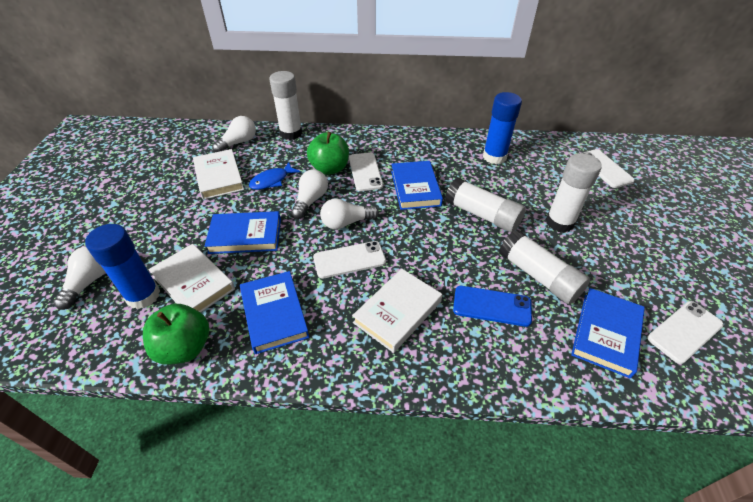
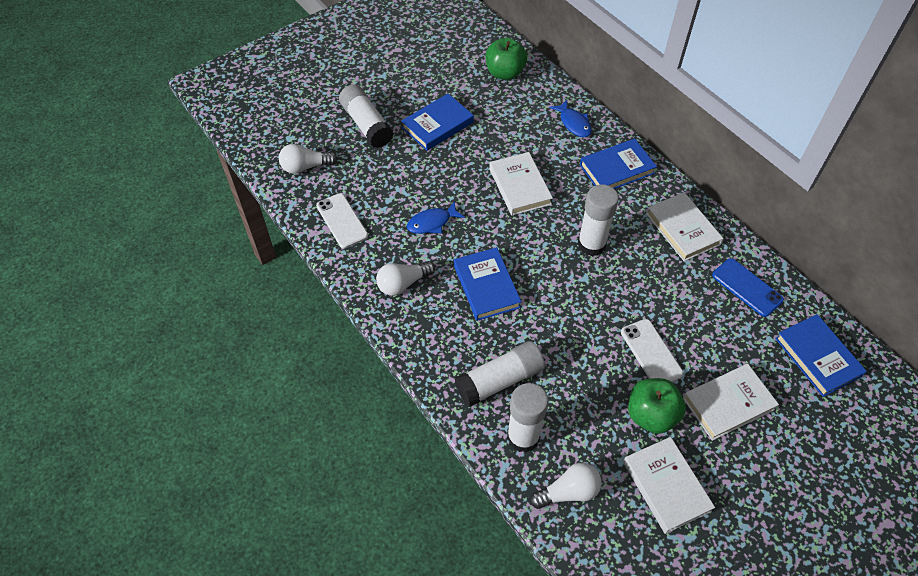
blue fish: [249,162,300,190] = 1 -> [407,201,465,234] [549,100,592,137] = 2
blue glue stick: [85,224,160,309] [483,92,522,164] = 2 -> none = 0
white book: [149,244,235,313] [193,149,244,200] [352,269,442,353] = 3 -> [489,152,553,215] [623,437,715,534] [646,192,724,261] [683,364,779,441] = 4
white light bulb: [53,247,105,310] [212,116,256,152] [291,170,328,219] [320,198,379,229] = 4 -> [279,144,338,174] [376,261,435,296] [530,463,601,509] = 3
white phone: [313,241,386,279] [349,152,383,191] [582,149,635,188] [648,301,724,364] = 4 -> [316,193,368,249] [621,319,684,382] = 2

